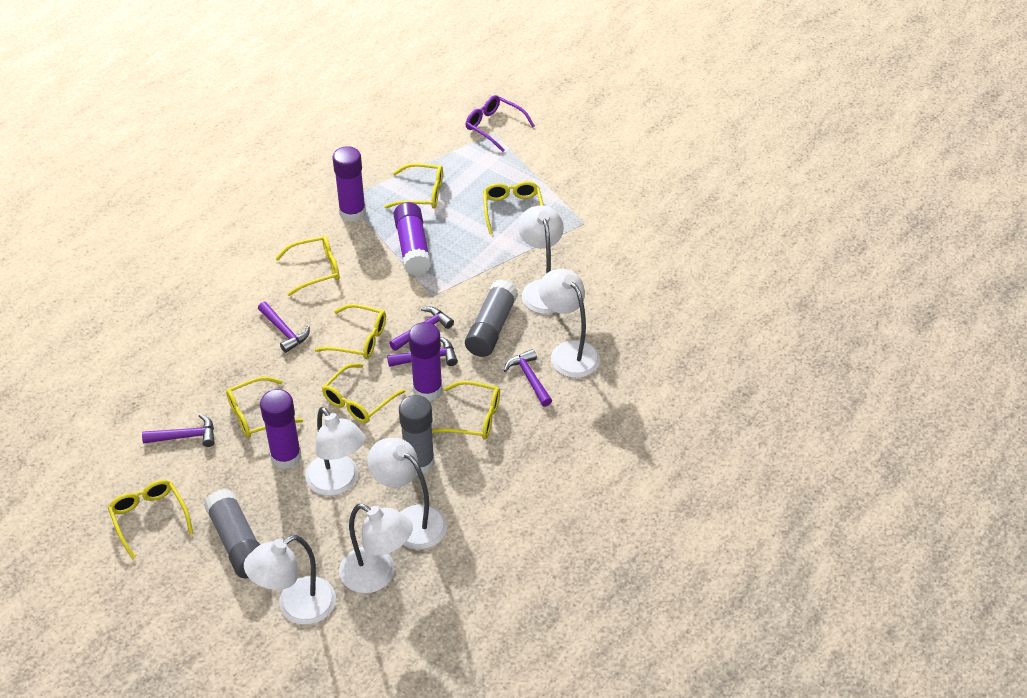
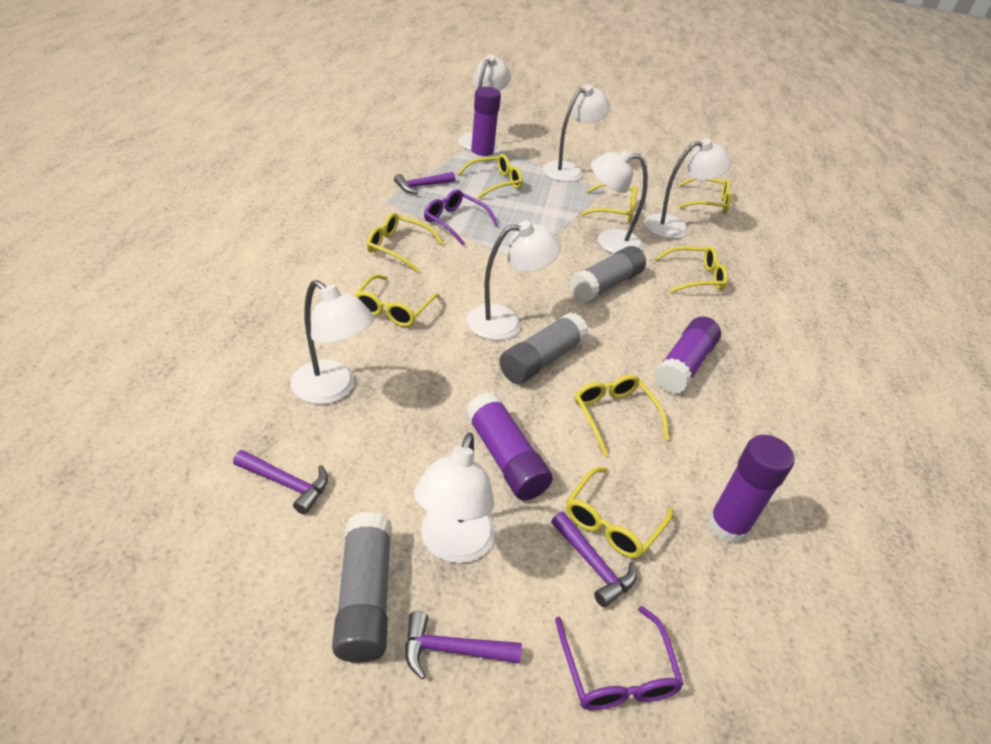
purple glasses: [466,95,535,152] = 1 -> [424,189,499,246] [555,606,684,710] = 2
purple hammer: [142,414,215,447] [258,302,310,353] [387,337,458,367] [389,307,454,351] [504,349,552,407] = 5 -> [233,450,328,514] [394,172,455,194] [405,611,522,680] [551,512,637,608] = 4
white lamp: [244,535,336,625] [305,407,366,496] [339,504,413,593] [367,438,447,549] [518,205,564,314] [539,269,600,378] = 6 -> [290,280,374,404] [414,433,495,563] [458,54,511,151] [466,220,561,340] [543,84,610,182] [591,149,648,254] [644,139,731,239] = 7

